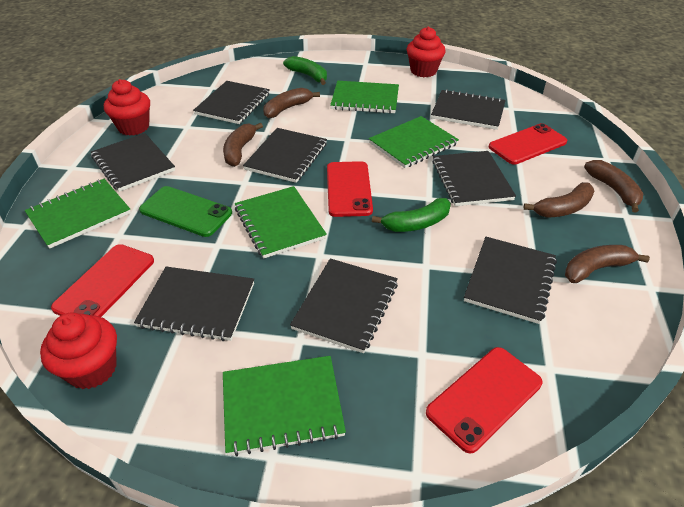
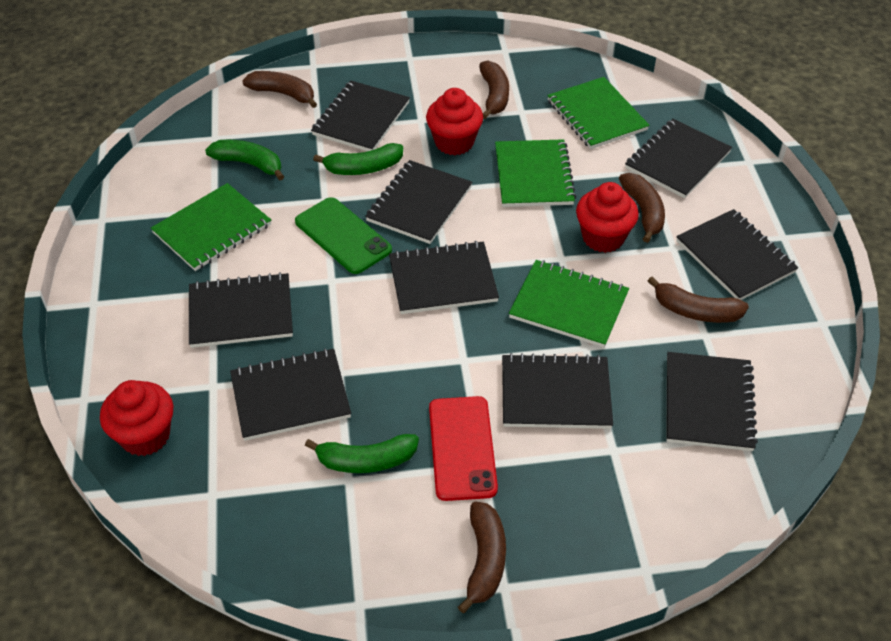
black notebook: [91,133,175,192] [134,267,254,341] [193,81,270,124] [243,128,327,183] [290,258,398,353] [431,89,506,130] [432,151,516,206] [464,237,557,324] = 8 -> [189,272,293,348] [230,348,351,441] [311,81,410,151] [365,160,472,244] [389,241,499,314] [502,353,613,429] [625,119,732,198] [666,352,758,451] [676,209,798,300] = 9
green banana: [283,56,327,85] [372,198,451,232] = 2 -> [205,140,284,180] [305,434,419,473] [313,143,403,175] = 3
green notebook: [25,179,131,249] [223,356,346,456] [235,186,327,259] [330,81,399,113] [369,116,459,168] = 5 -> [151,183,271,271] [495,139,576,207] [509,260,629,348] [547,77,650,149] = 4
red phone: [51,244,154,317] [327,161,373,217] [426,347,542,454] [489,123,567,165] = 4 -> [429,396,498,501] = 1

